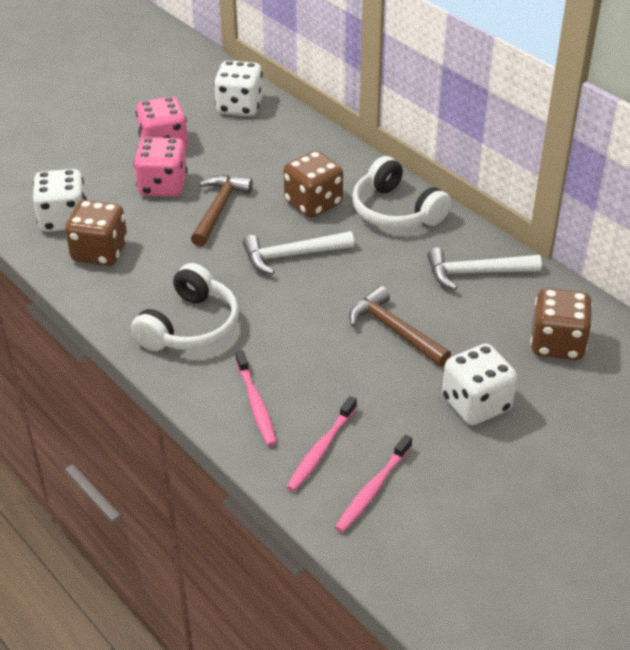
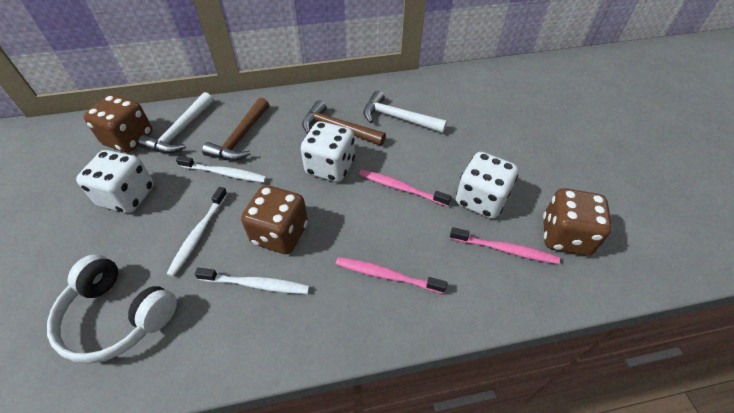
pink dice: [133,137,188,196] [136,97,188,150] = 2 -> none = 0
white headphones: [131,263,239,351] [352,156,451,229] = 2 -> [47,254,177,364] = 1
white toothbrush: none = 0 -> [166,187,227,277] [176,156,267,182] [195,268,309,294] = 3

